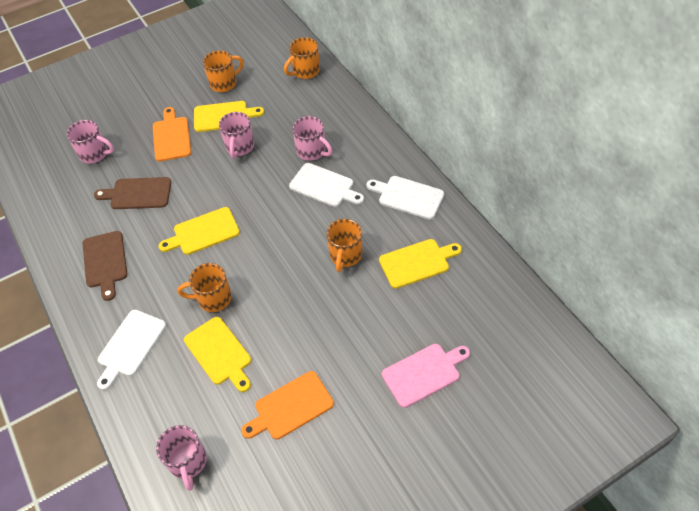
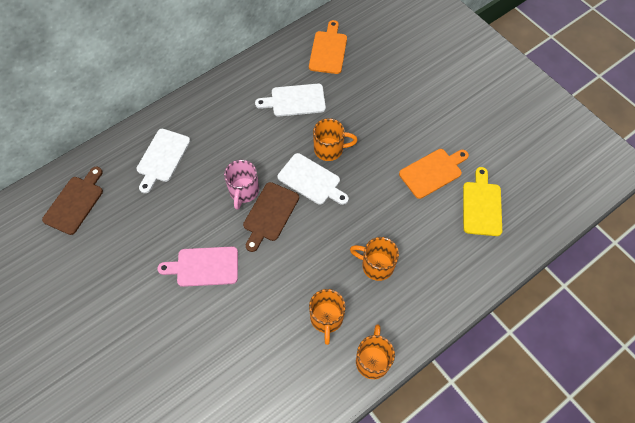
pink mug: [67,120,114,163] [156,425,207,491] [219,112,254,159] [292,116,333,161] = 4 -> [224,160,259,210] = 1
yellow cutting board: [158,207,240,255] [184,317,251,392] [194,101,264,132] [379,239,462,289] = 4 -> [463,167,502,236] = 1

